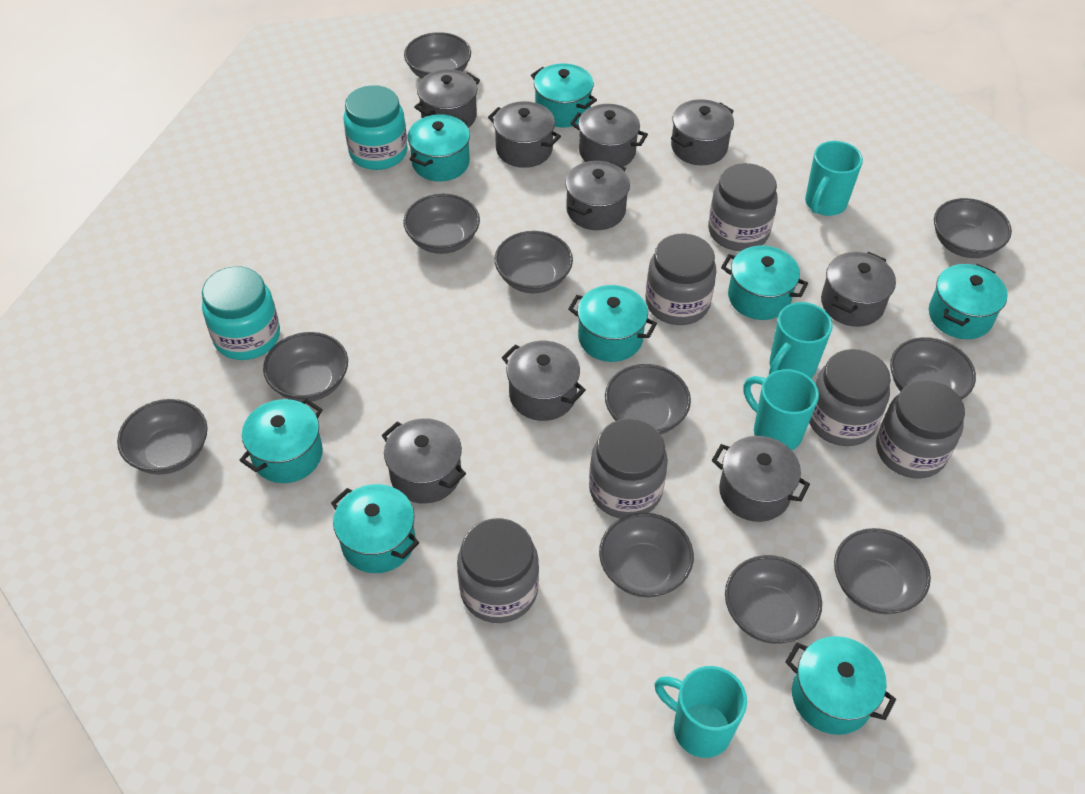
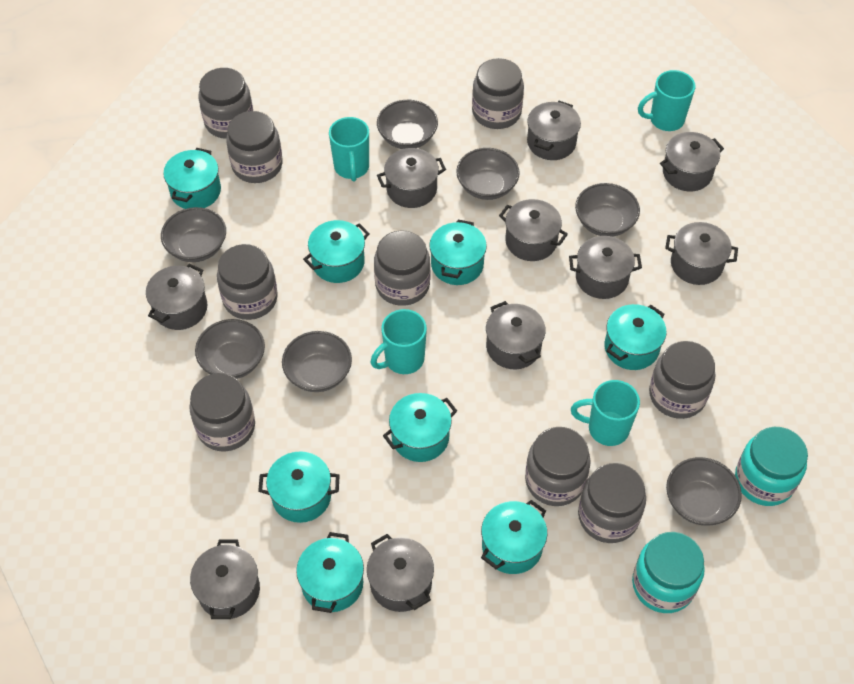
grey bowl: [117,399,208,475] [263,332,348,402] [403,194,480,254] [404,32,471,78] [495,231,573,293] [599,513,694,598] [605,364,691,435] [725,555,822,644] [834,528,931,614] [890,337,976,399] [934,198,1012,258] = 11 -> [161,207,226,262] [195,319,265,379] [282,331,352,392] [377,100,438,149] [456,148,520,200] [575,183,640,237] [666,457,742,526] = 7
grey jar: [457,518,539,623] [589,418,668,518] [645,233,717,325] [708,163,778,251] [809,349,891,446] [876,380,965,478] = 6 -> [189,373,255,452] [199,68,253,139] [217,244,278,320] [226,111,283,183] [374,230,430,306] [472,58,524,129] [525,427,591,506] [578,463,646,543] [649,341,716,419] = 9
grey pot: [381,418,466,504] [414,69,480,128] [488,101,561,168] [501,341,586,421] [565,161,630,230] [570,104,648,167] [671,99,734,165] [712,436,810,522] [821,252,896,327] = 9 -> [146,263,207,330] [190,540,260,619] [367,534,434,612] [377,148,446,208] [486,301,546,369] [499,199,568,261] [527,101,581,160] [569,236,642,299] [660,132,724,191] [665,222,738,285] = 10

